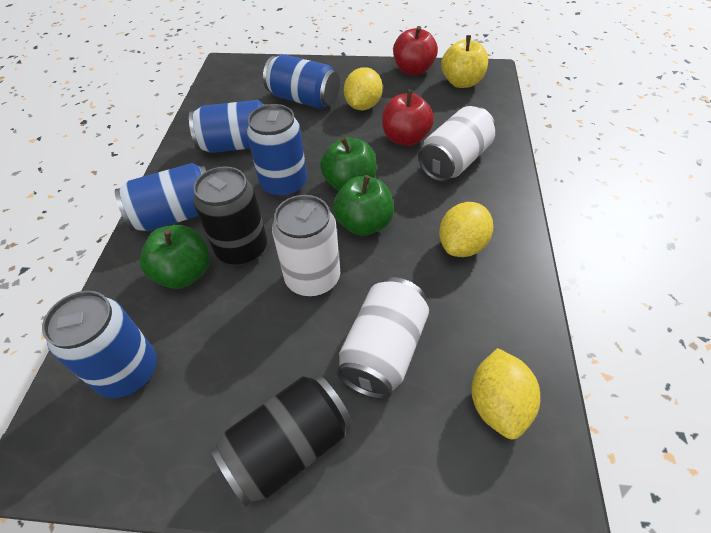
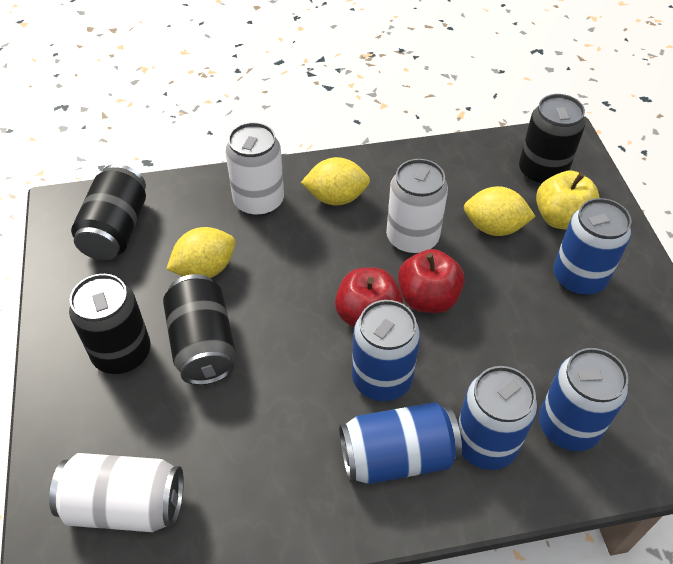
black can: [193,166,267,266] [210,375,351,507] = 2 -> [69,274,151,374] [71,164,146,260] [163,274,236,385] [519,94,585,186] = 4
green apple: [140,225,210,289] [320,137,377,191] [333,175,394,236] = 3 -> none = 0

